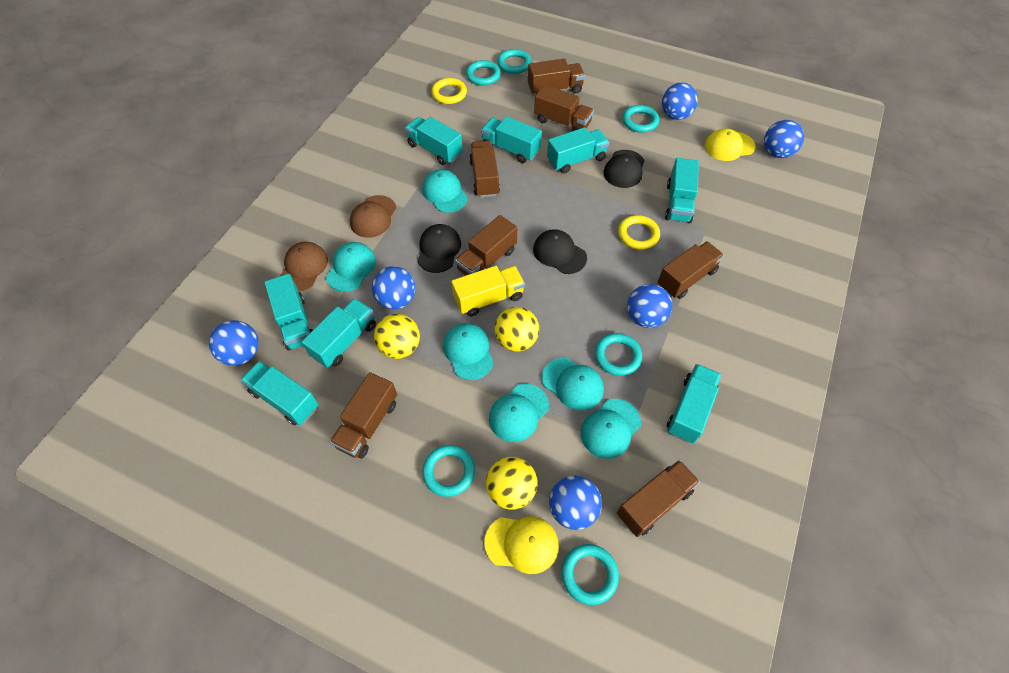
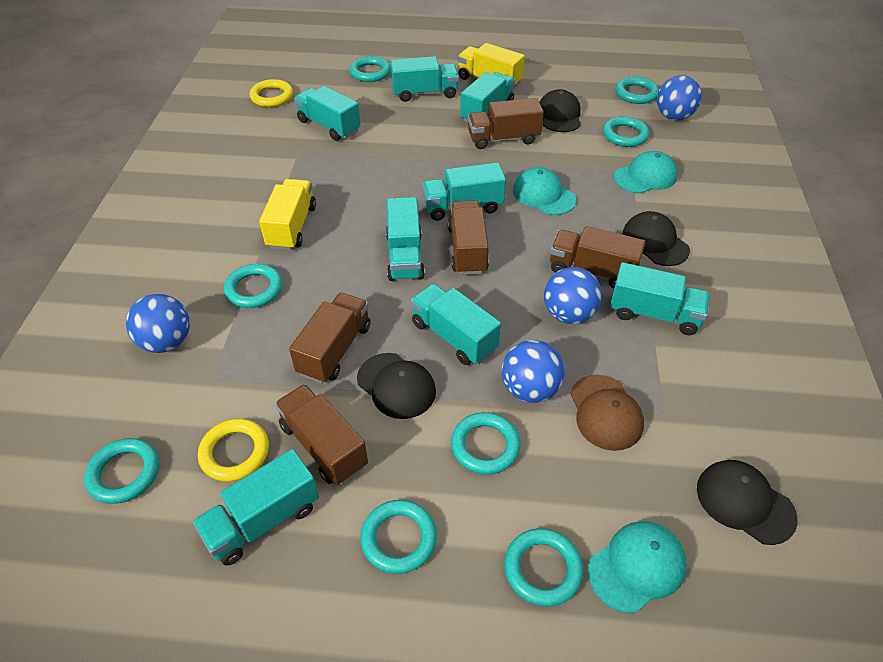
black cap: [417,224,461,273] [533,229,587,274] [603,150,644,188] = 3 -> [357,353,436,419] [539,89,581,132] [622,211,690,266] [697,460,798,545] = 4
blue ball: [209,320,259,366] [372,266,416,309] [549,475,602,530] [627,284,672,328] [662,82,698,120] [764,120,804,158] = 6 -> [126,294,190,353] [502,340,565,403] [544,267,602,324] [657,75,702,120] = 4
brown cap: [280,242,328,292] [350,195,396,238] = 2 -> [570,375,644,451] = 1
brown truck: [330,372,397,459] [455,215,517,275] [469,141,500,198] [528,58,585,95] [534,85,594,131] [617,460,700,537] [658,241,724,299] = 7 -> [275,384,368,485] [289,293,371,384] [448,200,489,275] [468,98,544,149] [550,226,646,288] = 5
turquoise cap: [326,242,376,292] [422,169,468,213] [443,323,494,380] [489,384,549,442] [542,358,604,411] [581,399,641,459] = 6 -> [513,167,576,215] [588,521,687,613] [614,151,677,194] = 3
turquoise ring: [422,445,475,497] [466,60,501,86] [497,49,532,74] [561,544,619,605] [595,333,642,376] [622,105,659,133] = 6 -> [84,438,159,504] [224,264,282,308] [350,56,391,82] [360,500,437,574] [451,412,520,475] [504,528,583,607] [603,116,649,147] [616,76,659,104] = 8
yellow ball: [374,314,420,359] [486,457,538,510] [495,307,539,352] = 3 -> none = 0
yellow cap: [484,516,559,574] [705,128,755,161] = 2 -> none = 0
yellow truck: [451,266,525,316] = 1 -> [259,179,316,250] [457,43,525,89] = 2

